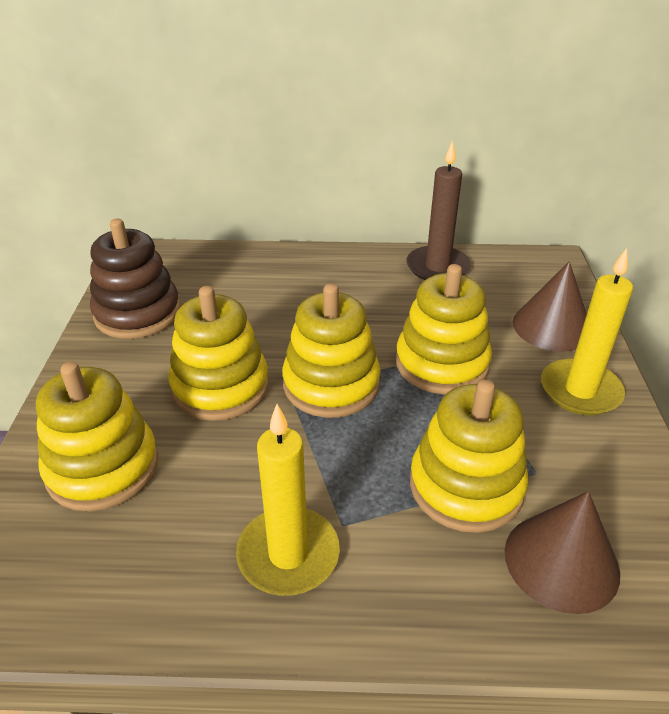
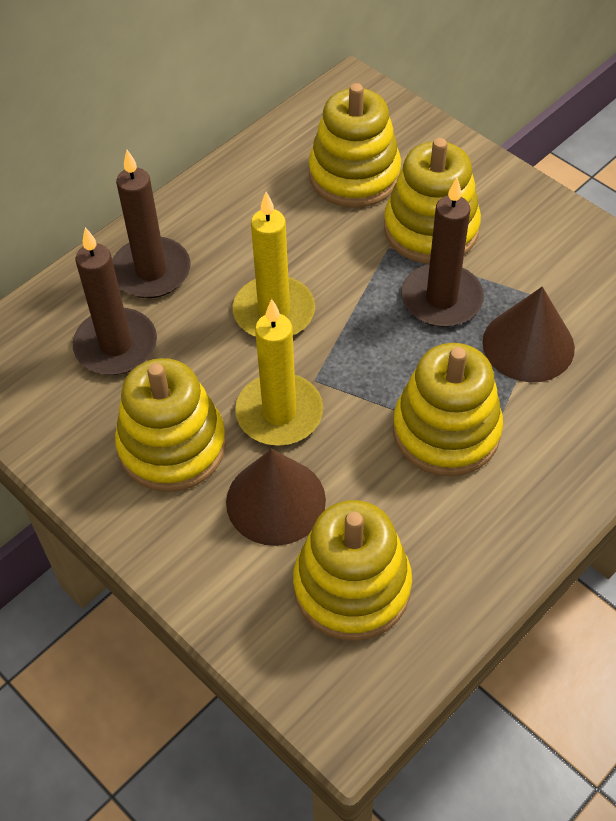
brown candle: [406,141,471,280] = 1 -> [73,227,157,375] [112,150,190,298] [401,178,484,327] = 3
brown stacking toy: [90,219,180,339] = 1 -> none = 0

